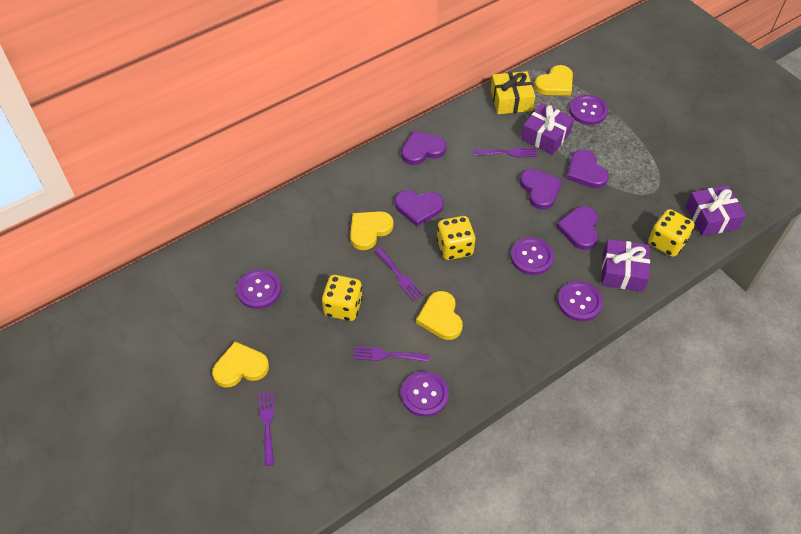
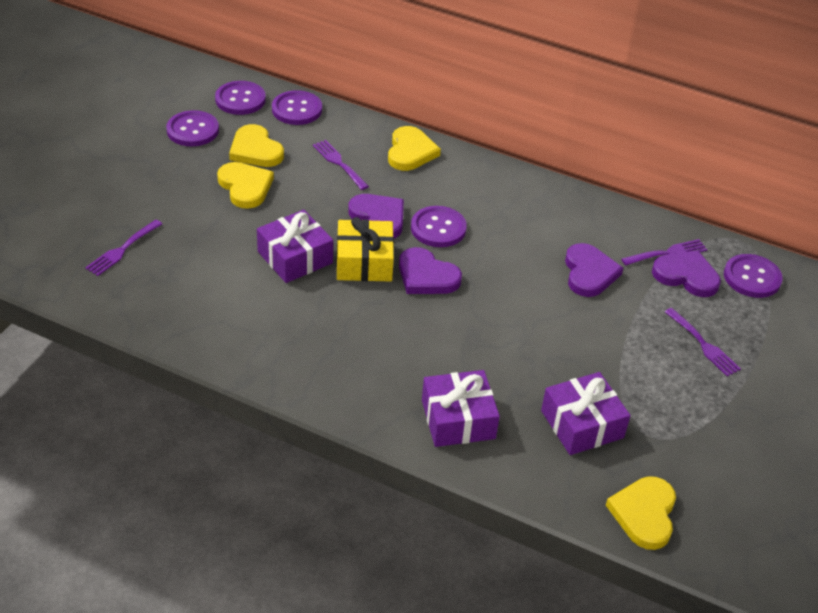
purple heart: [395,190,444,226] [401,131,446,165] [520,169,562,210] [556,206,598,250] [567,150,609,188] = 5 -> [348,194,404,239] [399,247,462,294] [565,243,623,297] [652,250,721,297] = 4
yellow dice: [322,275,363,321] [436,216,475,260] [648,209,694,257] = 3 -> none = 0

